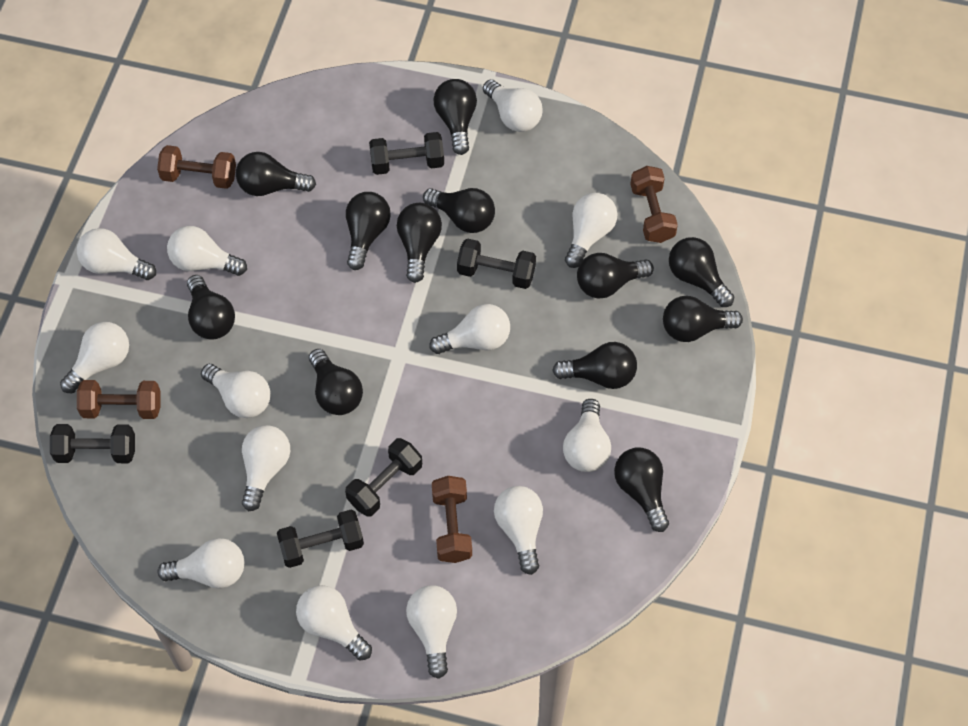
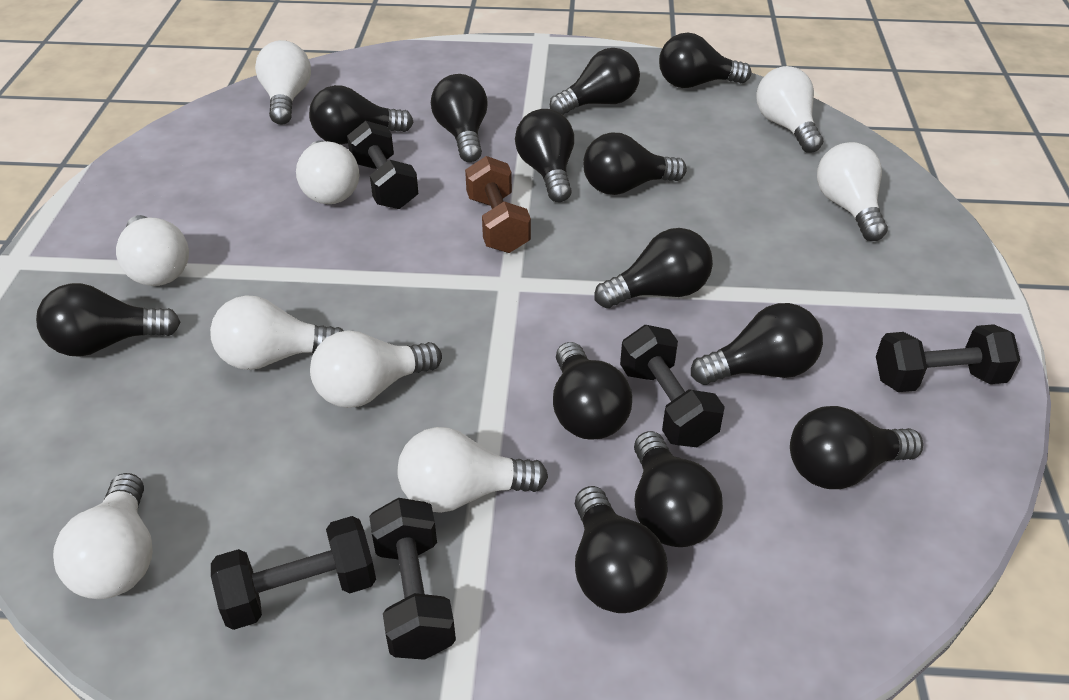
black light bulb: [187,275,235,340] [236,152,316,196] [309,349,363,415] [346,192,391,270] [397,203,442,283] [423,188,495,233] [433,79,477,155] [552,342,637,389] [577,253,654,299] [614,448,669,532] [663,296,743,342] [669,237,734,307] = 12 -> [36,283,181,357] [309,85,413,144] [431,74,488,162] [515,109,574,202] [550,48,640,115] [553,342,632,440] [575,486,668,613] [583,133,687,195] [594,228,713,308] [634,431,723,547] [659,33,751,88] [691,303,823,385] [790,406,923,489] = 13
brown dumbbell: [77,380,161,419] [157,145,236,189] [432,476,472,563] [630,166,678,243] = 4 -> [465,156,531,253] = 1
white light bulb: [60,322,129,393] [77,228,156,280] [158,538,244,588] [167,226,247,276] [201,364,271,418] [242,425,290,511] [296,585,372,660] [406,585,457,679] [429,304,510,354] [483,79,543,132] [494,486,543,575] [563,399,611,472] [565,193,617,268] = 13 -> [53,473,153,599] [116,215,189,286] [210,296,344,370] [255,40,311,125] [296,140,359,204] [310,330,442,408] [398,427,548,513] [756,66,823,153] [817,142,888,241] = 9

